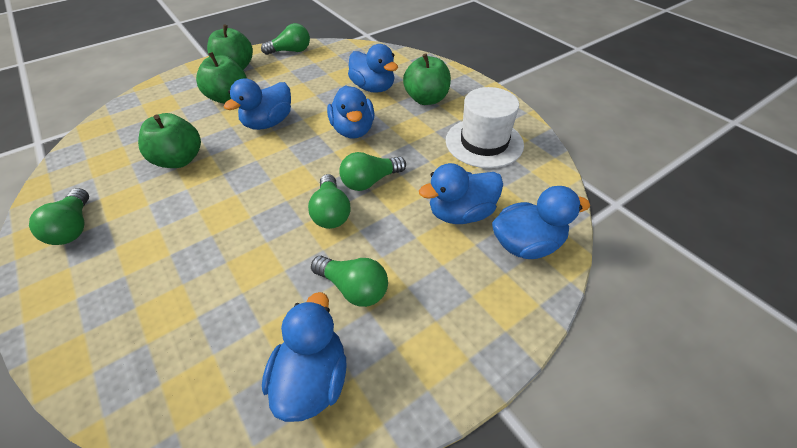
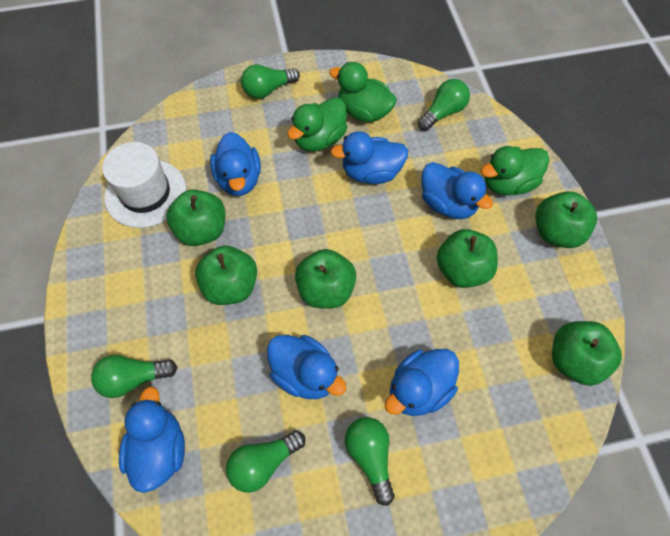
green apple: [138,113,201,168] [196,52,247,104] [207,24,253,70] [403,53,451,105] = 4 -> [166,189,225,246] [195,246,257,305] [295,249,356,308] [437,229,498,288] [535,191,597,248] [552,321,622,386] = 6
green duck: none = 0 -> [287,97,347,152] [329,62,397,122] [481,146,550,196] = 3

